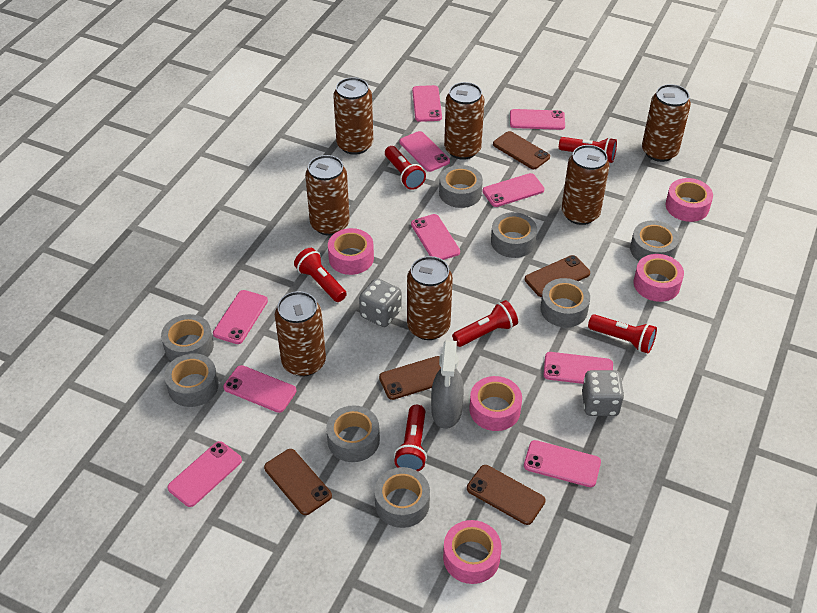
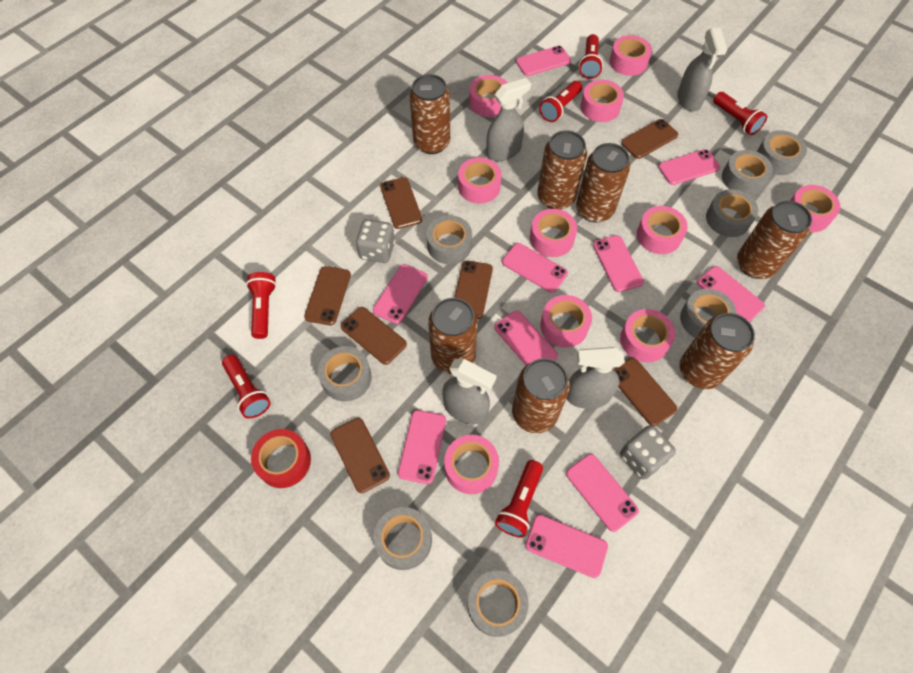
brown phone: [264,449,332,515] [379,356,441,400] [467,465,546,525] [493,131,550,169] [525,255,590,297] = 5 -> [304,266,351,325] [330,418,390,493] [341,307,407,365] [380,177,422,229] [454,261,493,319] [614,358,677,426] [621,119,678,159] = 7
grey spray bottle: [431,340,464,429] = 1 -> [442,359,497,424] [486,78,531,161] [566,347,625,409] [677,28,727,111] = 4
pink tape: [328,228,374,275] [443,520,502,584] [470,376,522,431] [634,254,684,302] [665,178,713,222] = 5 -> [444,435,499,494] [458,157,502,204] [469,75,507,117] [530,209,577,257] [540,295,592,348] [581,80,624,122] [610,35,652,76] [620,309,675,362] [637,206,688,254] [790,185,841,232] = 10
red tape: none = 0 -> [251,429,311,488] = 1

